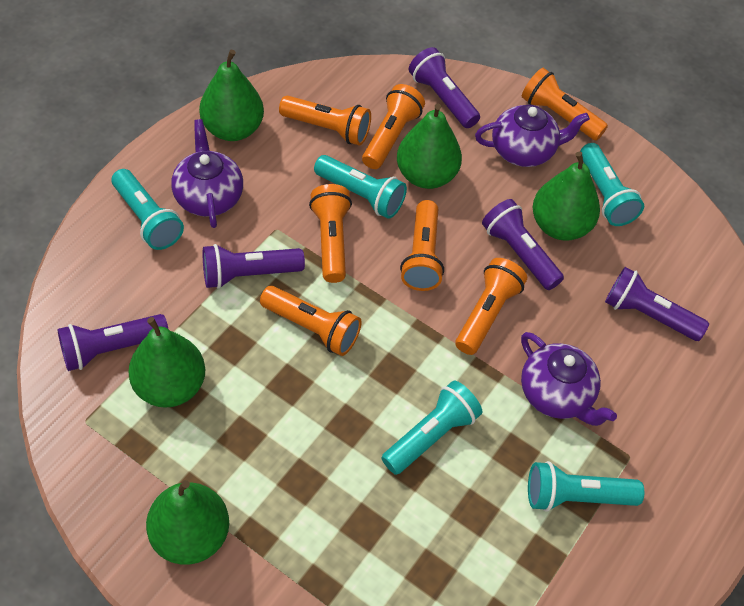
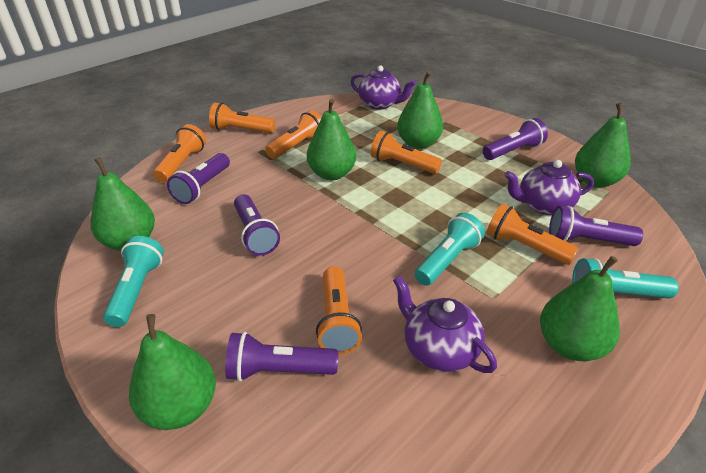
green pear: [128,317,205,408] [146,480,229,565] [199,50,264,141] [397,104,462,189] [533,152,600,241] = 5 -> [91,157,155,251] [129,314,216,430] [307,99,356,180] [397,71,443,149] [540,256,620,361] [575,103,631,188] = 6
orange flashlight: [260,286,362,356] [279,96,371,145] [309,184,352,283] [362,84,425,169] [400,200,444,291] [455,258,527,355] [522,68,608,141] = 7 -> [153,124,206,182] [209,103,275,133] [265,110,322,159] [316,266,362,354] [371,131,442,174] [487,204,578,265] = 6
turquoise flashlight: [112,169,184,250] [314,155,407,219] [381,380,482,475] [528,461,644,512] [580,143,644,226] = 5 -> [103,236,164,327] [415,213,485,286] [572,258,679,299] = 3

